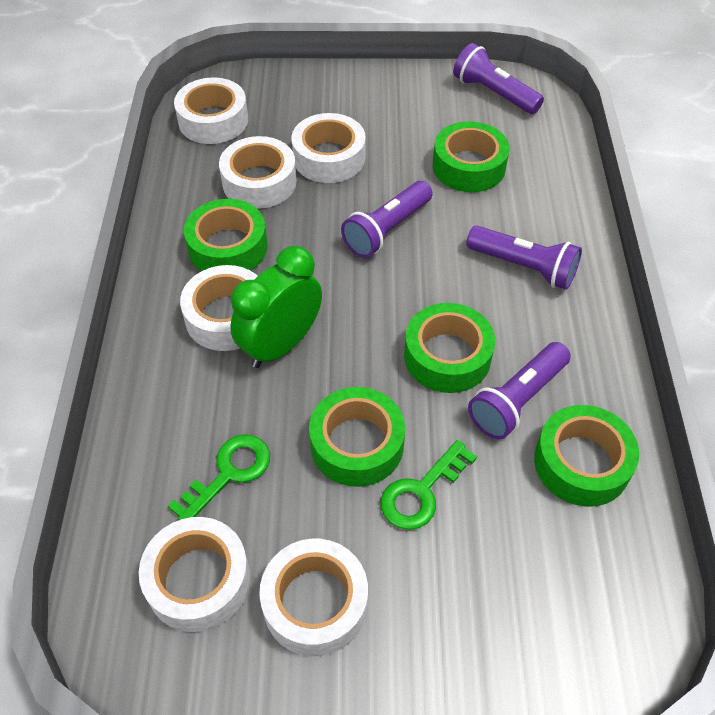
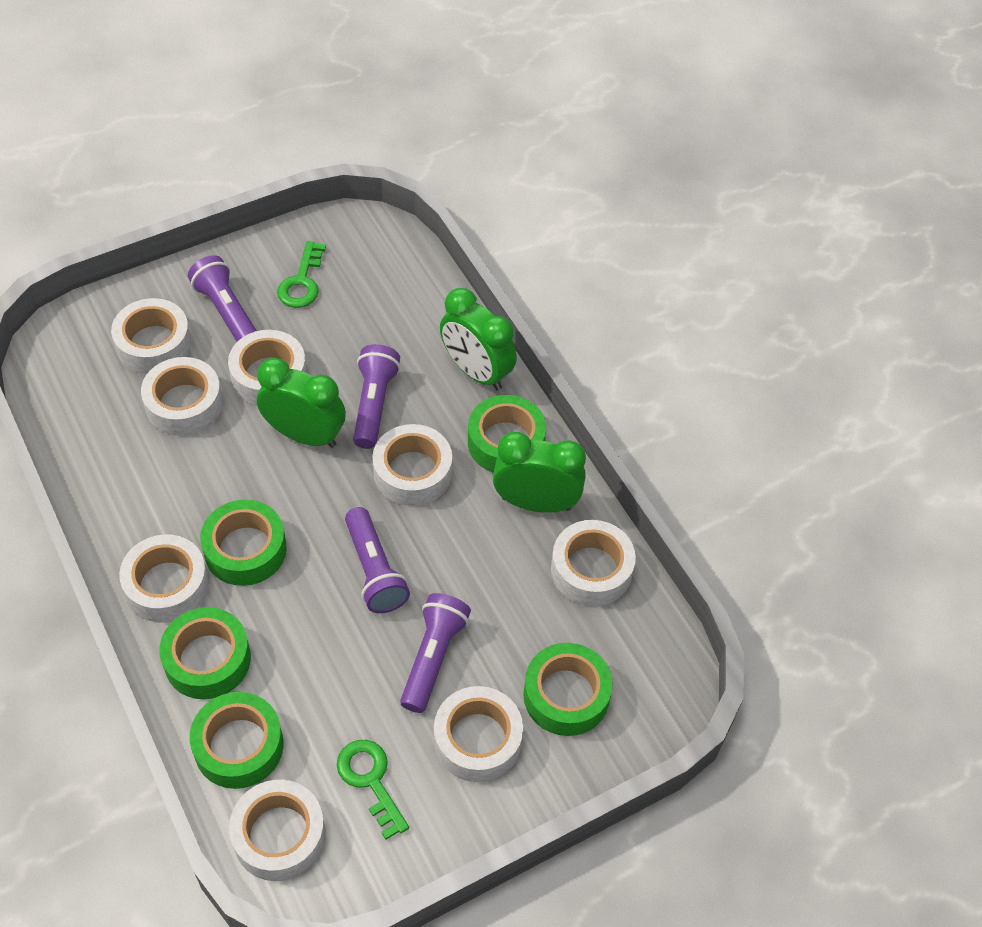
green clock: [230,246,322,368] = 1 -> [257,358,346,448] [440,288,517,391] [493,432,586,513] = 3
white tape: [139,517,250,632] [174,77,248,144] [180,265,258,351] [219,136,297,209] [259,539,368,656] [291,113,366,183] = 6 -> [111,298,192,374] [119,534,209,623] [141,357,223,436] [228,330,307,406] [229,780,325,881] [372,424,452,506] [434,686,523,782] [551,520,636,606] = 8

